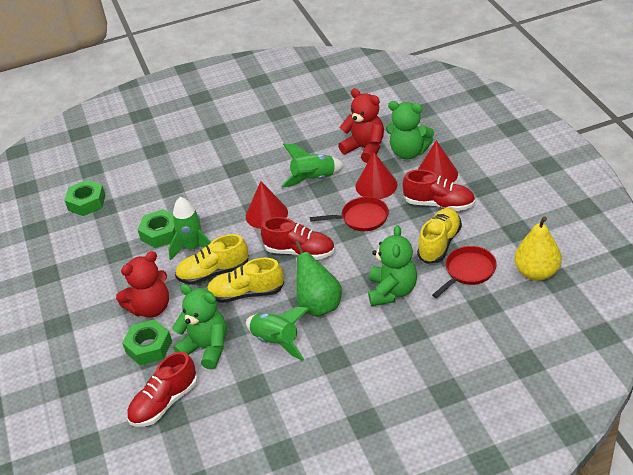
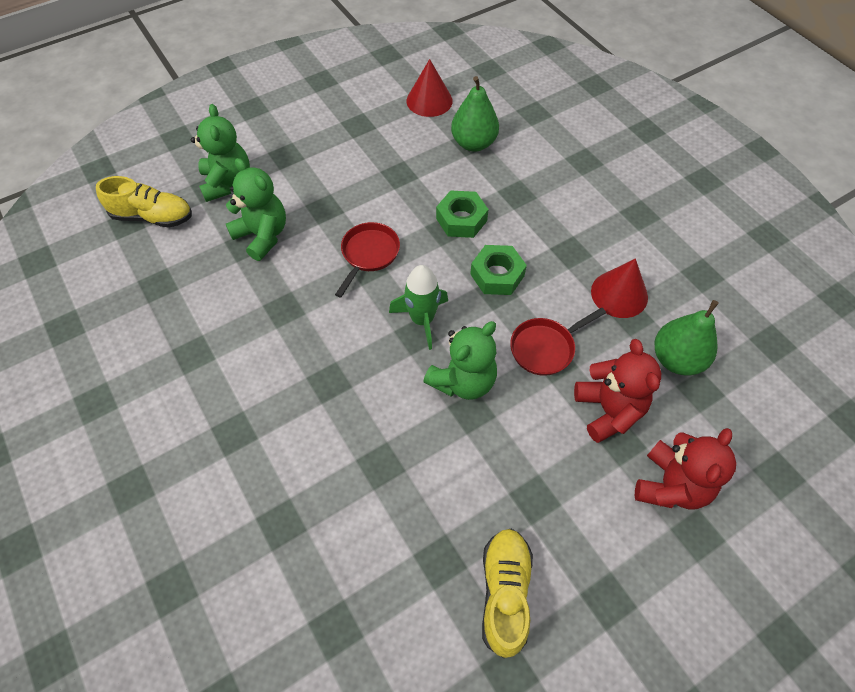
green nut: [64,180,105,216] [122,319,172,365] [138,209,176,248] = 3 -> [436,190,489,238] [470,245,527,295] = 2
green pear: [295,241,342,317] = 1 -> [451,76,499,151] [654,300,718,375] = 2
green rocket: [168,197,211,260] [246,307,309,361] [281,143,345,188] = 3 -> [389,265,448,350] = 1
red cone: [246,181,288,229] [355,152,398,199] [418,140,458,182] = 3 -> [407,59,453,117] [591,258,648,318] = 2
red shoe: [127,352,198,427] [261,217,335,260] [403,170,475,211] = 3 -> none = 0
yellow pear: [514,216,562,281] = 1 -> none = 0
yellow shoe: [175,234,249,285] [207,258,284,303] [417,208,462,264] = 3 -> [96,176,192,228] [482,529,533,658] = 2

